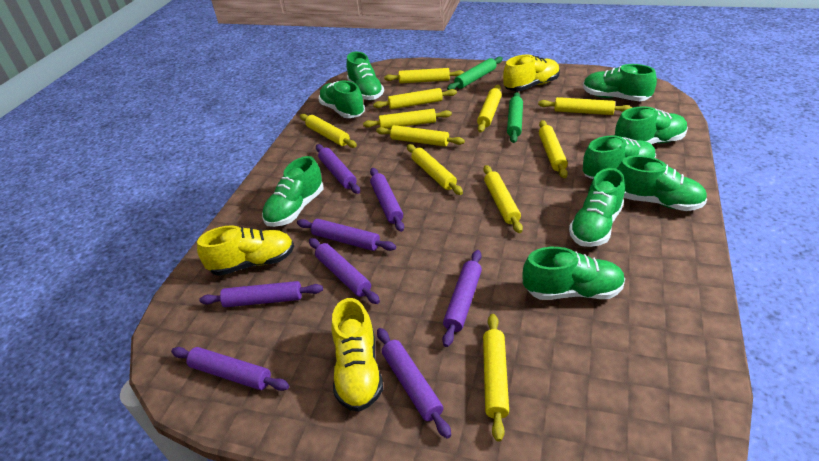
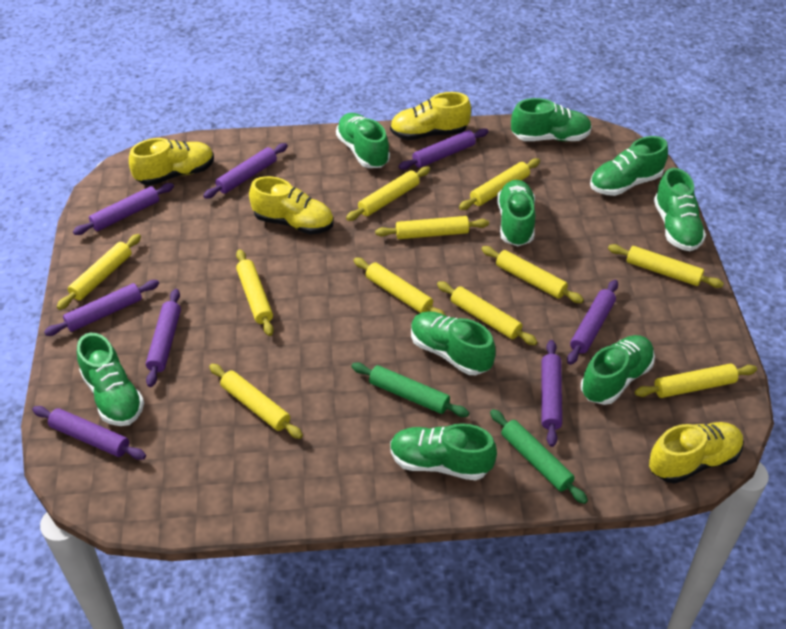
yellow shoe: [197,225,294,276] [331,298,383,412] [503,55,560,91] = 3 -> [129,138,214,185] [249,176,334,235] [390,92,471,140] [649,422,744,484] = 4

